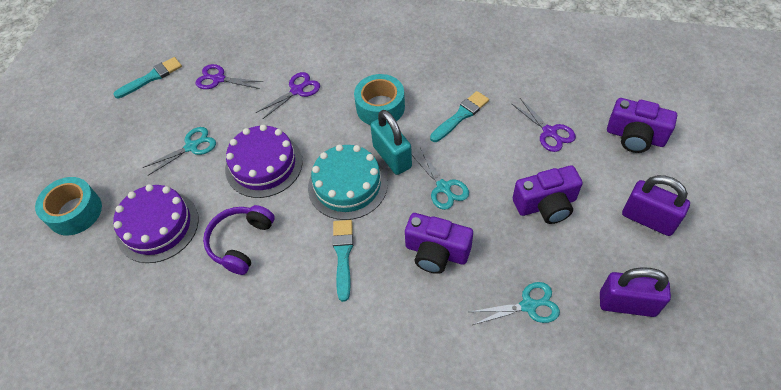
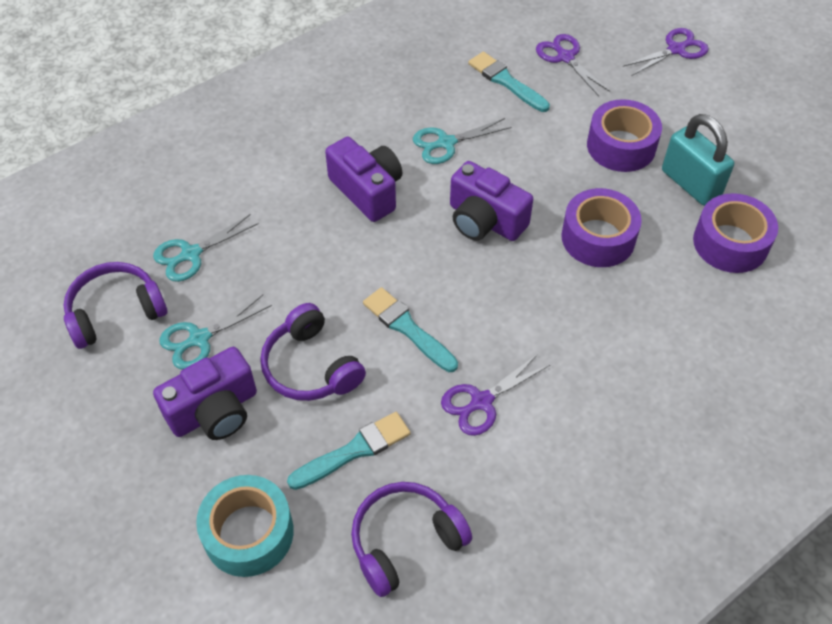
purple cake: [113,184,199,263] [225,124,303,198] = 2 -> none = 0
purple headphones: [203,205,275,275] = 1 -> [64,262,168,349] [260,303,366,401] [351,482,472,597] = 3
purple padlock: [600,267,671,317] [622,175,690,236] = 2 -> none = 0
purple tape: none = 0 -> [561,188,642,267] [587,99,662,172] [693,193,778,273] = 3
turquoise cake: [308,144,388,220] = 1 -> none = 0
turquoise tape: [35,177,102,235] [354,74,405,125] = 2 -> [196,475,294,577] = 1

